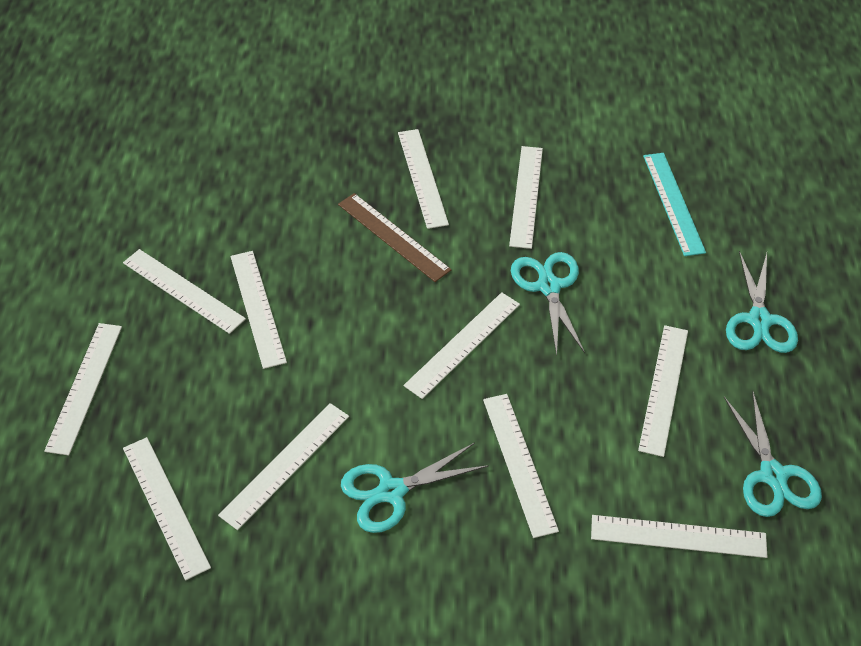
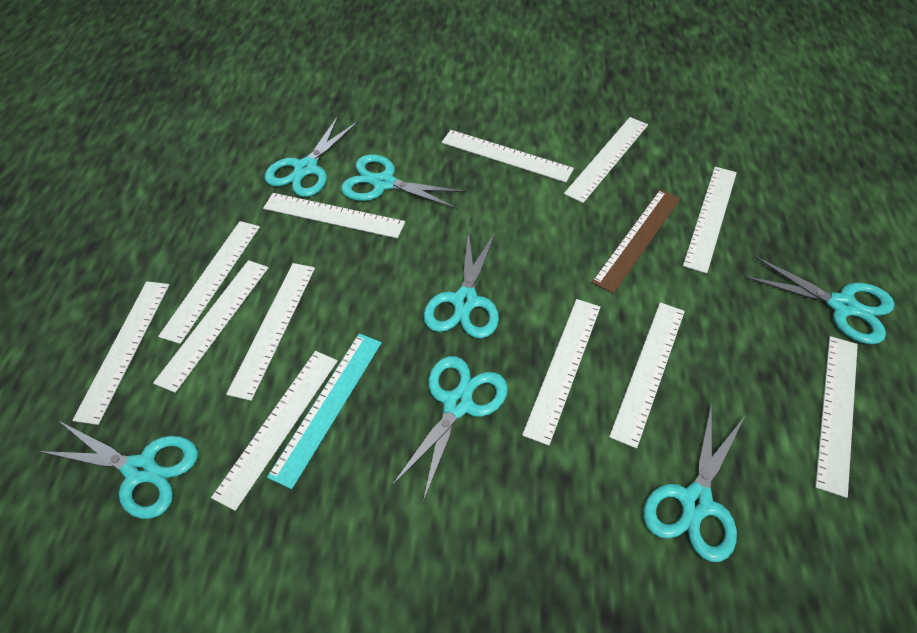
turquoise scissors: [341,443,489,533] [511,252,585,355] [724,391,822,517] [726,251,798,353] = 4 -> [38,421,198,519] [265,116,358,197] [341,154,466,209] [391,356,508,502] [423,229,499,339] [644,402,745,562] [744,256,894,344] = 7
white ruler: [44,323,122,455] [123,249,246,334] [123,437,211,580] [218,403,349,530] [230,251,287,369] [398,129,449,229] [404,292,520,399] [483,394,559,538] [509,146,543,249] [591,515,767,558] [638,325,688,457] = 11 -> [72,281,169,425] [153,260,268,393] [158,221,260,344] [211,351,338,511] [226,263,315,401] [263,193,405,238] [442,130,574,182] [522,299,600,446] [564,117,648,203] [609,302,685,449] [683,167,737,274] [815,336,858,498] = 12

